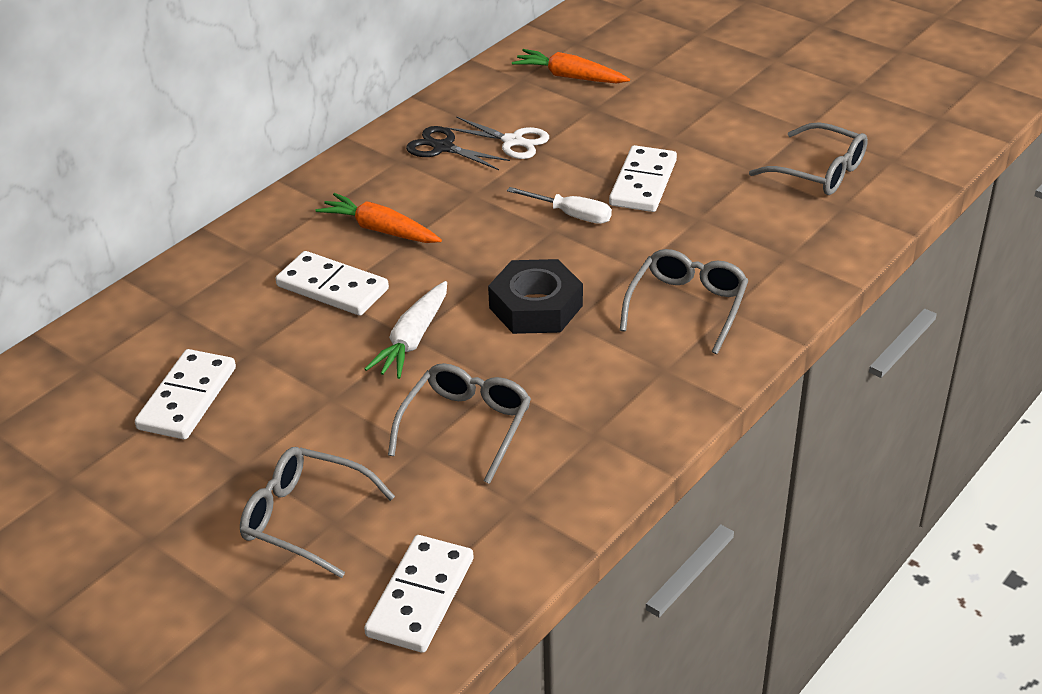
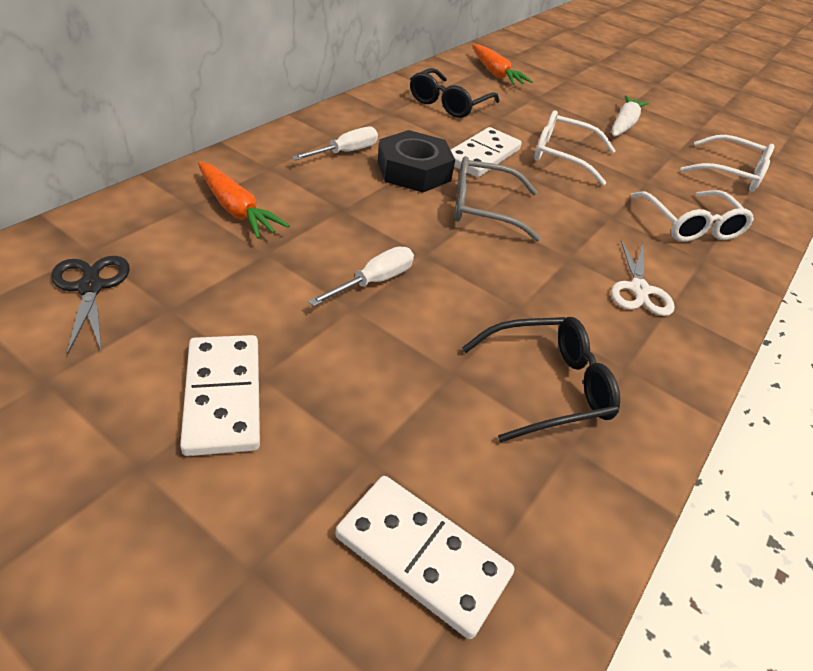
black glasses: none = 0 -> [410,68,500,118] [462,317,620,442] = 2
grey glasses: [240,447,395,578] [388,363,531,484] [620,249,749,354] [749,122,868,195] = 4 -> [454,156,541,242] = 1
white domino: [135,349,236,439] [276,251,389,316] [364,535,473,653] [609,145,677,212] = 4 -> [180,335,260,456] [335,476,514,639] [451,127,522,177] = 3
white glasses: none = 0 -> [534,110,616,186] [630,190,754,242] [681,135,774,192] = 3
white screwdriver: [507,187,612,224] = 1 -> [292,127,378,160] [308,246,414,306] = 2

